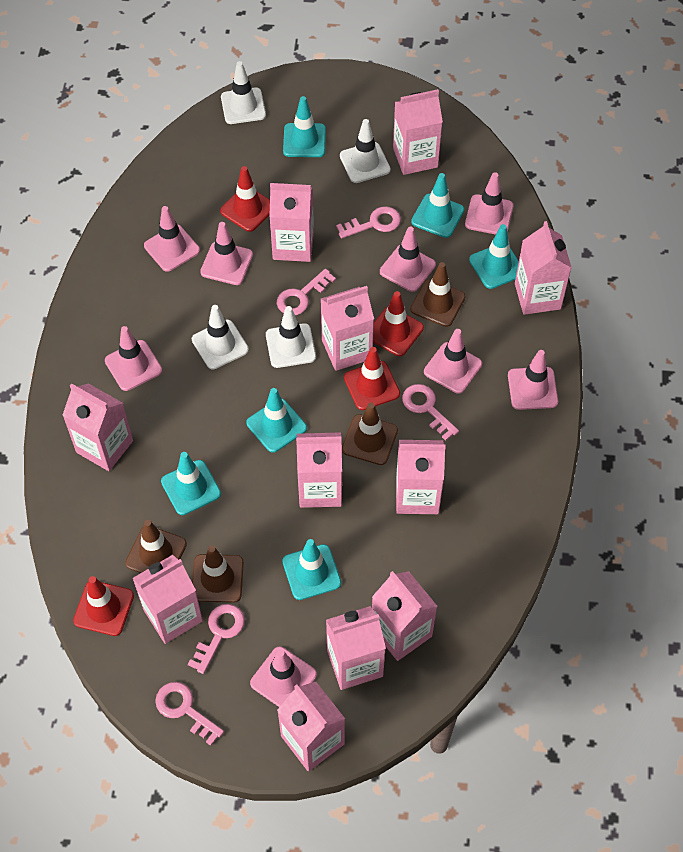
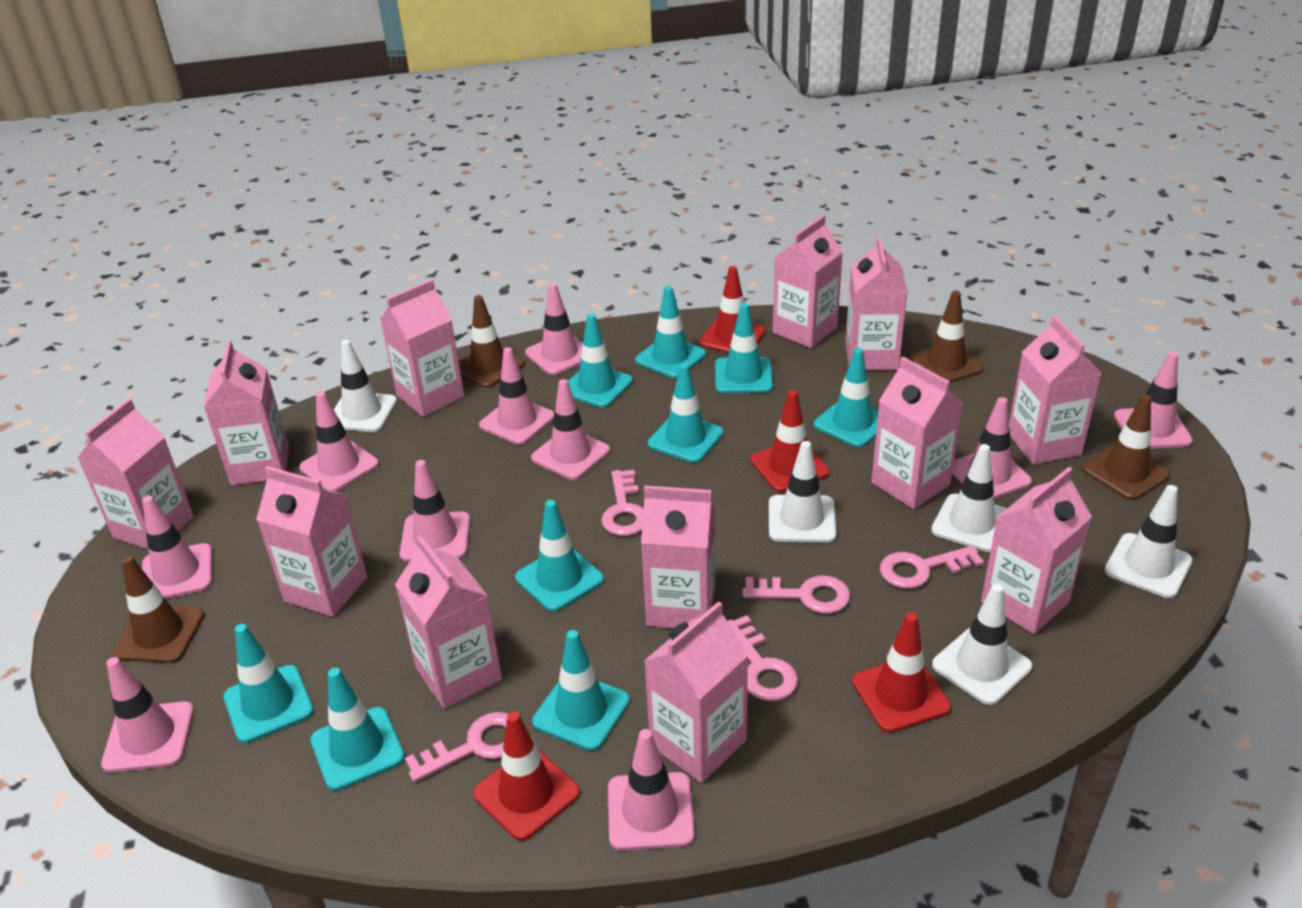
pink carton: [62,383,133,471] [133,555,203,644] [269,183,314,262] [277,682,345,771] [296,432,342,508] [321,286,374,371] [326,606,386,690] [372,571,437,661] [393,89,443,175] [396,440,446,514] [515,221,572,315] = 11 -> [78,399,194,550] [204,340,289,485] [256,466,367,617] [380,279,464,417] [395,536,502,709] [641,486,716,628] [644,601,749,783] [773,215,843,348] [845,236,908,370] [871,357,963,509] [981,467,1092,634] [1009,315,1102,465] = 12
pink traffic cone: [105,326,162,391] [144,206,200,272] [200,222,253,285] [250,647,317,707] [380,227,436,292] [424,329,482,394] [465,172,513,235] [508,350,558,410] = 8 -> [101,657,194,773] [142,496,212,599] [299,391,379,492] [400,460,470,562] [479,347,554,445] [525,283,583,375] [531,379,610,480] [608,729,695,851] [952,397,1032,499] [1114,352,1193,449] = 10
turquoise traffic cone: [161,452,221,515] [246,388,307,453] [282,539,341,600] [283,96,326,157] [411,173,464,238] [469,224,519,289] = 6 -> [223,624,314,743] [310,668,405,791] [515,500,604,612] [532,630,630,751] [568,313,633,408] [635,286,706,378] [648,363,724,463] [715,303,773,393] [814,348,878,447] = 9
white traffic cone: [192,305,249,370] [221,61,266,124] [266,306,316,368] [340,119,391,183] = 4 -> [334,340,397,432] [769,441,836,543] [931,444,1007,552] [932,584,1032,705] [1105,485,1193,598] = 5

